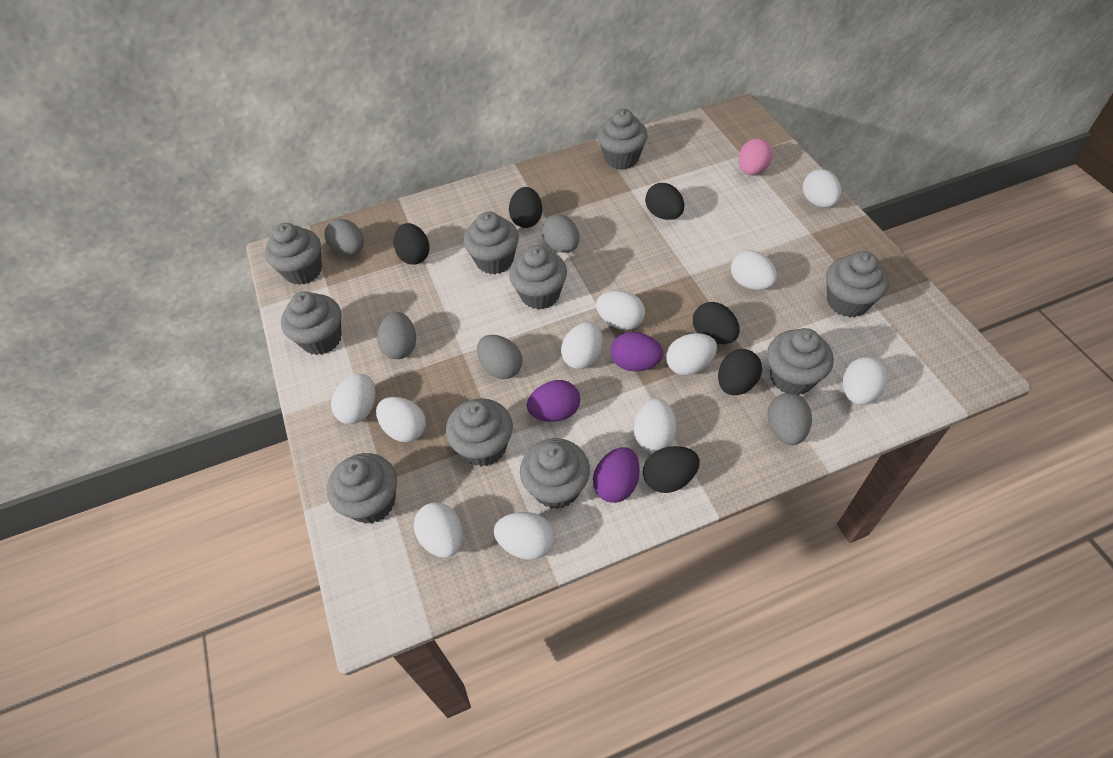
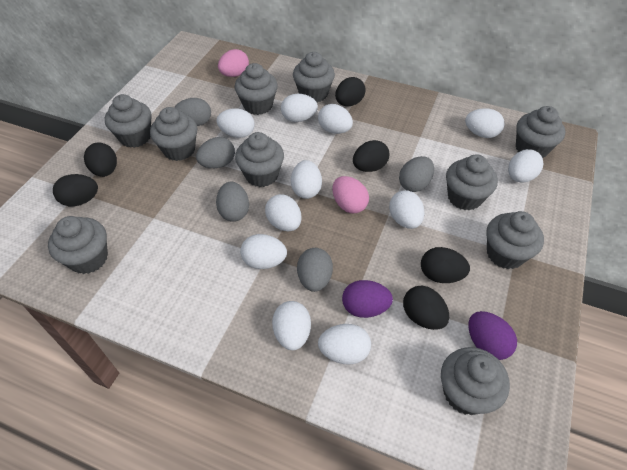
pink egg: [739,139,773,175] = 1 -> [218,49,249,77] [332,176,369,213] = 2
purple egg: [527,380,580,422] [593,447,640,503] [611,332,664,372] = 3 -> [342,280,393,318] [469,311,517,360] = 2

